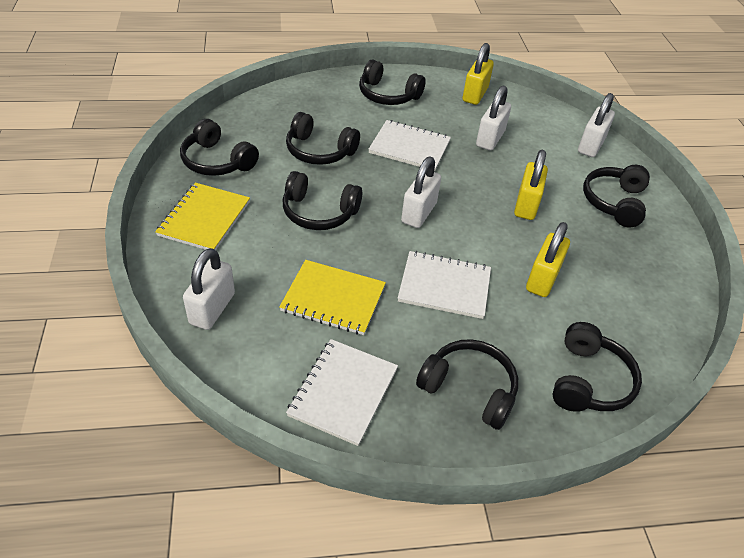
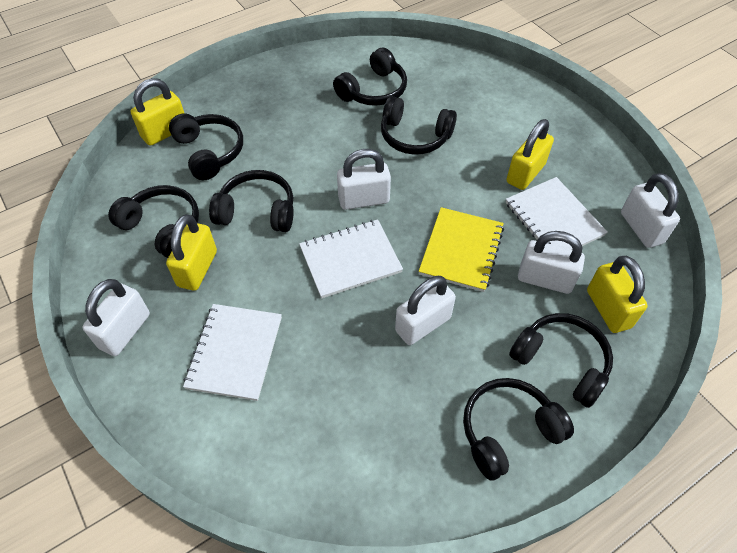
white padlock: [183,248,235,330] [401,157,441,228] [476,85,511,151] [578,93,615,157] = 4 -> [82,279,150,356] [337,149,391,210] [395,276,456,345] [518,231,585,294] [621,173,680,248] = 5
yellow notebook: [155,183,250,250] [279,260,386,335] = 2 -> [419,207,504,292] = 1
yellow padlock: [463,43,494,105] [514,150,548,220] [526,222,570,297] = 3 -> [131,78,185,146] [166,214,217,291] [507,119,554,190] [587,256,648,333] = 4

